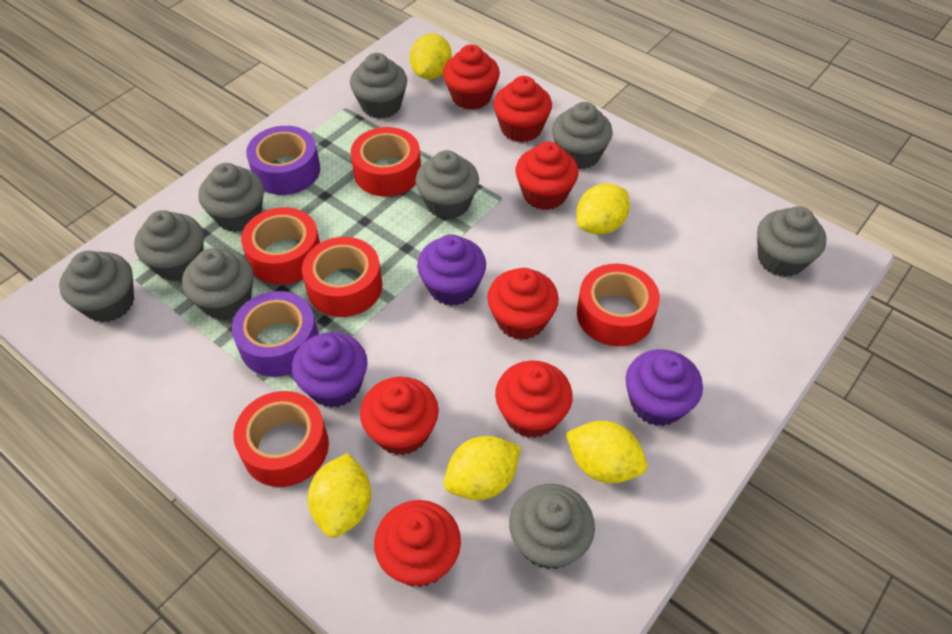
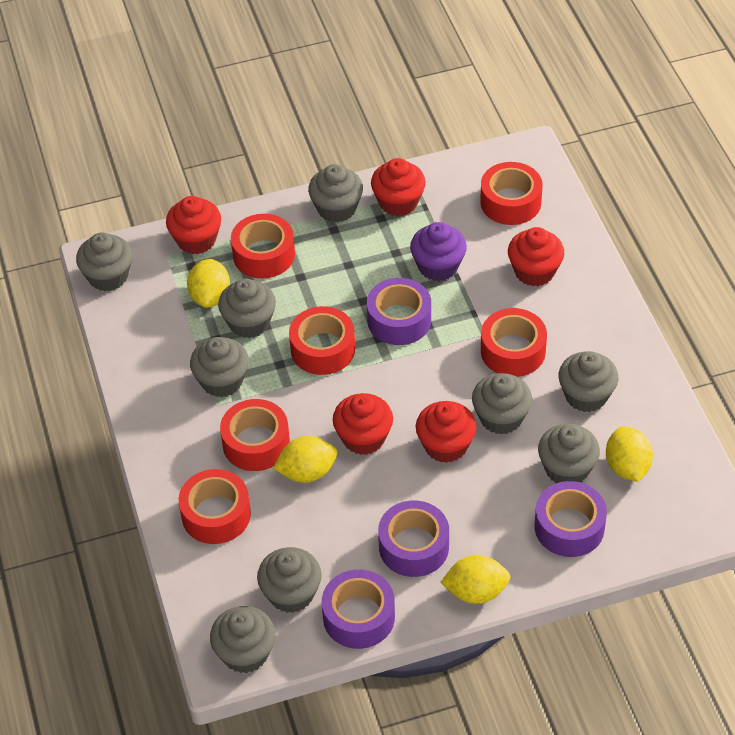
purple cupcake: [292,332,368,408] [417,234,486,306] [626,349,703,426] = 3 -> [410,222,467,281] = 1
purple tape: [232,291,319,377] [246,126,320,195] = 2 -> [322,569,395,649] [367,278,431,345] [378,500,449,577] [535,481,607,557] = 4
red cupcake: [360,377,439,455] [374,500,461,587] [443,45,500,110] [487,268,559,340] [493,76,552,142] [495,360,573,438] [515,141,578,210] = 7 -> [166,196,221,254] [333,393,393,455] [371,158,426,216] [416,401,477,463] [508,227,564,286] = 5
red tape: [234,391,329,487] [241,207,320,285] [302,237,382,317] [351,127,421,197] [577,264,660,346] = 5 -> [179,469,251,544] [220,399,290,471] [231,214,295,278] [289,306,355,375] [480,162,542,225] [481,308,547,377] = 6
yellow lemon: [308,453,371,538] [410,33,452,79] [444,436,521,500] [565,421,647,483] [576,183,630,235] = 5 -> [187,259,230,308] [273,436,338,483] [440,555,511,604] [606,426,653,482] = 4

